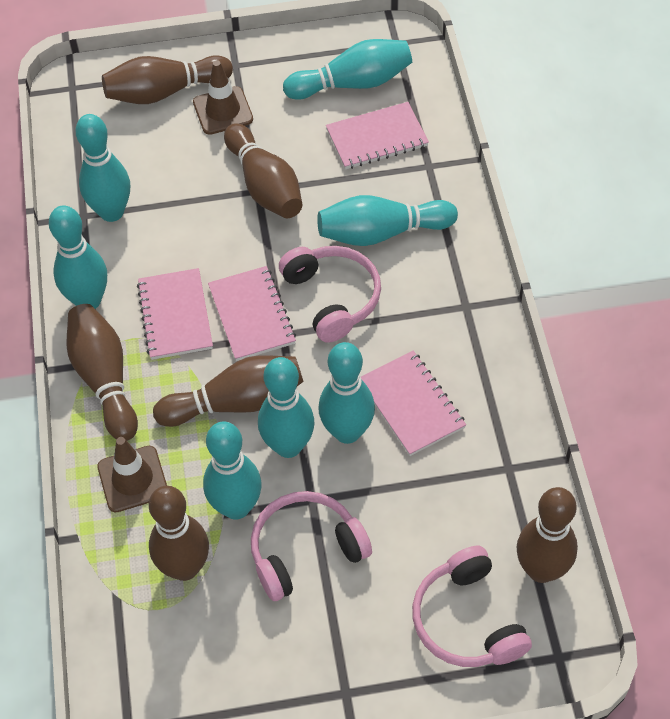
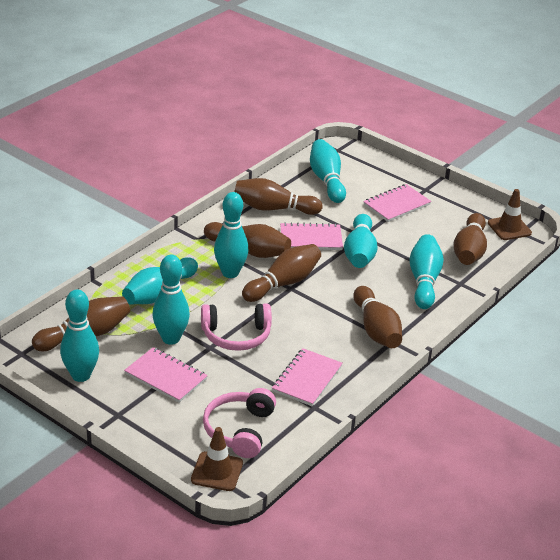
pink headphones: [251,491,372,601] [279,246,381,343] [412,546,532,667] = 3 -> [201,303,272,351] [203,388,276,458] = 2

